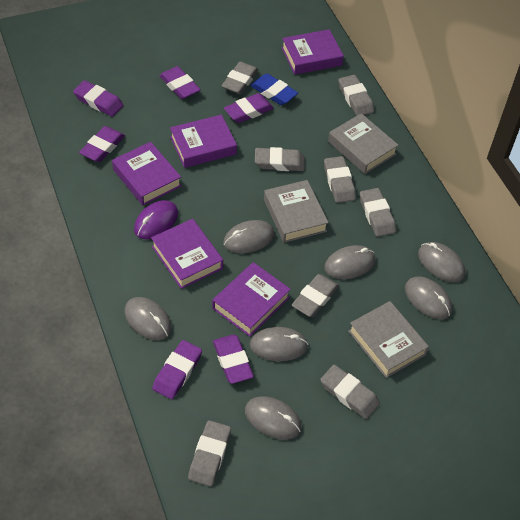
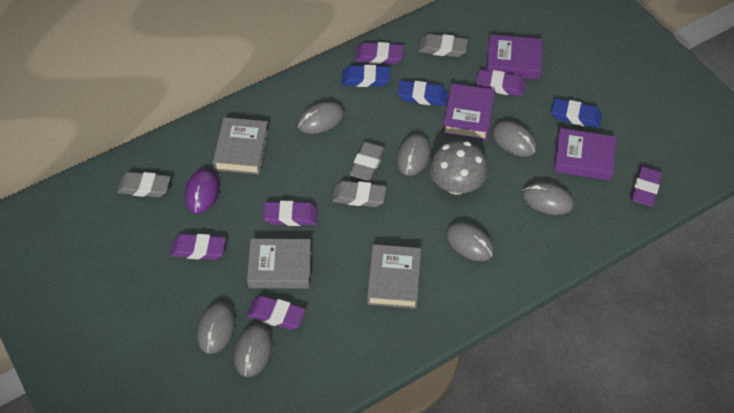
blue eraser: [250,74,298,105] = 1 -> [342,65,390,87] [398,80,448,106] [552,98,602,128] = 3
grey eraser: [188,420,231,486] [222,62,258,94] [255,147,305,171] [292,274,339,317] [320,365,380,419] [324,156,356,203] [338,75,374,116] [360,188,396,237] = 8 -> [117,172,171,197] [332,181,386,207] [349,141,385,181] [418,34,468,57] = 4
grey mushroom: none = 0 -> [430,141,488,195] = 1
purple book: [112,142,181,206] [151,219,223,289] [170,115,237,168] [212,262,291,337] [281,29,344,75] = 5 -> [443,84,495,140] [487,34,542,79] [554,128,616,181] = 3

